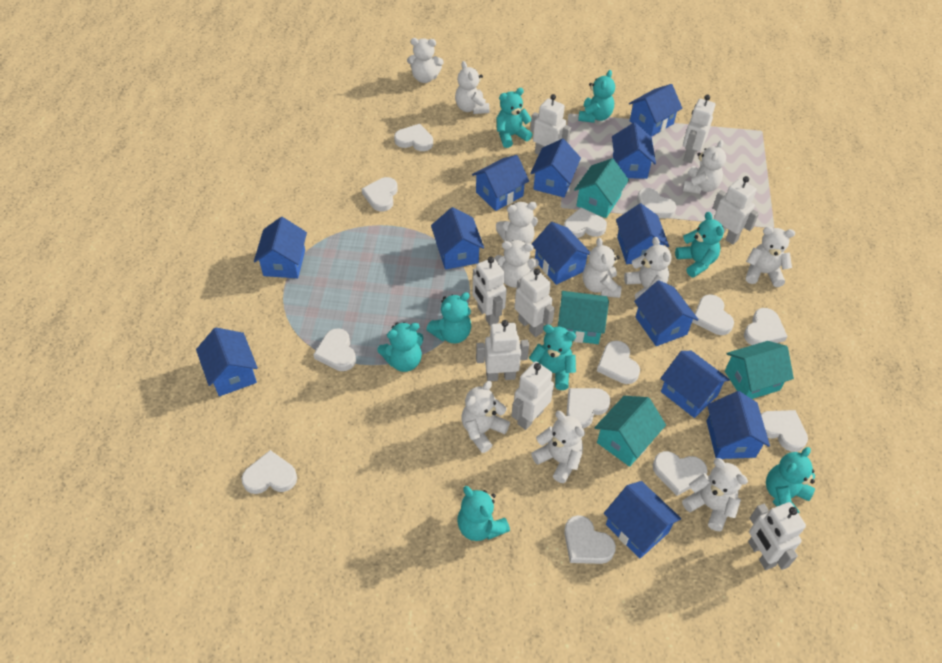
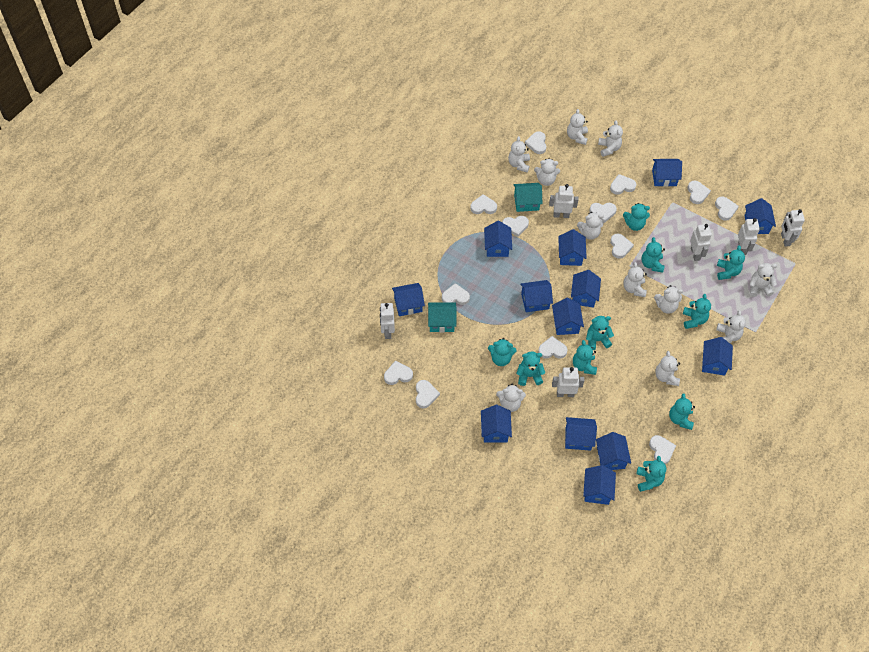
turquoise house: [558,291,609,344] [574,158,629,218] [595,396,666,467] [725,341,794,399] = 4 -> [428,302,456,333] [513,183,542,212] = 2
turquoise teddy bear: [377,322,423,372] [426,292,471,344] [457,486,510,541] [497,88,533,148] [529,324,576,390] [578,70,615,123] [675,212,724,278] [766,447,815,513] = 8 -> [488,338,517,366] [516,351,545,386] [573,340,597,375] [586,316,614,350] [623,203,650,231] [636,456,666,492] [642,237,665,273] [669,393,695,430] [683,294,711,329] [717,245,745,280] = 10
white robot: [473,257,507,326] [476,320,529,381] [511,362,554,430] [514,268,555,337] [530,94,571,155] [683,95,715,163] [713,176,759,245] [748,502,806,570] = 8 -> [380,303,395,339] [549,184,579,218] [552,367,585,397] [690,224,712,261] [738,218,760,255] [781,209,805,247] = 6

